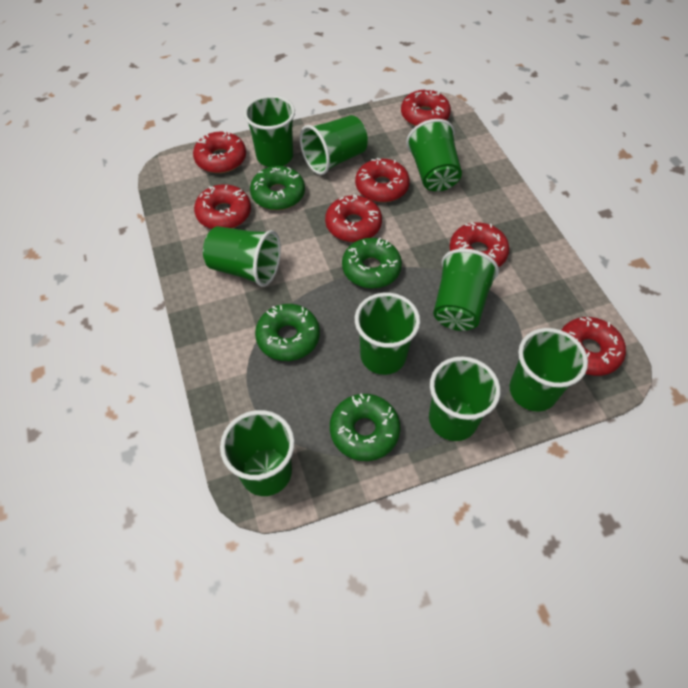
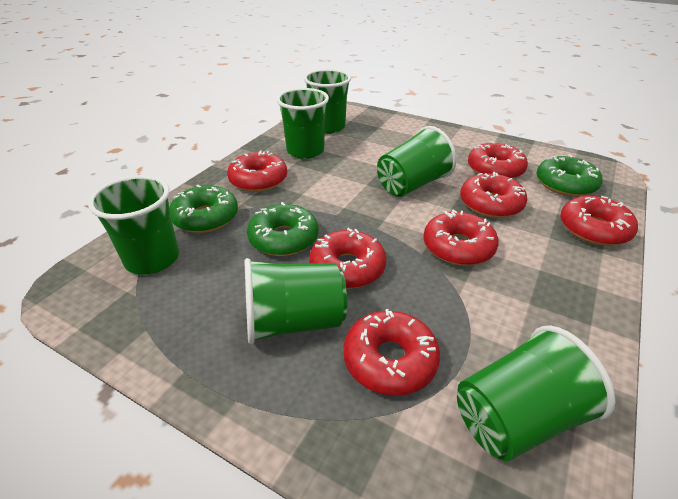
green cup: [203,226,281,287] [220,410,295,496] [244,95,295,167] [300,115,368,175] [355,293,420,375] [406,119,462,191] [429,356,500,441] [433,248,499,331] [510,328,588,411] = 9 -> [88,175,179,275] [245,258,347,344] [276,88,329,159] [304,69,351,134] [377,126,457,197] [457,326,615,461] = 6
green donut: [250,166,305,210] [255,304,320,361] [330,393,400,461] [342,238,402,289] = 4 -> [169,184,238,233] [247,202,319,256] [537,154,602,197] = 3

